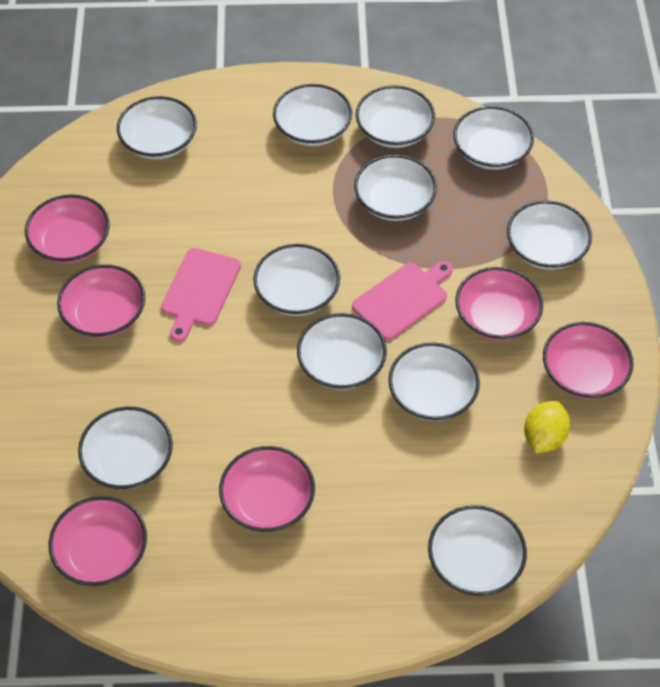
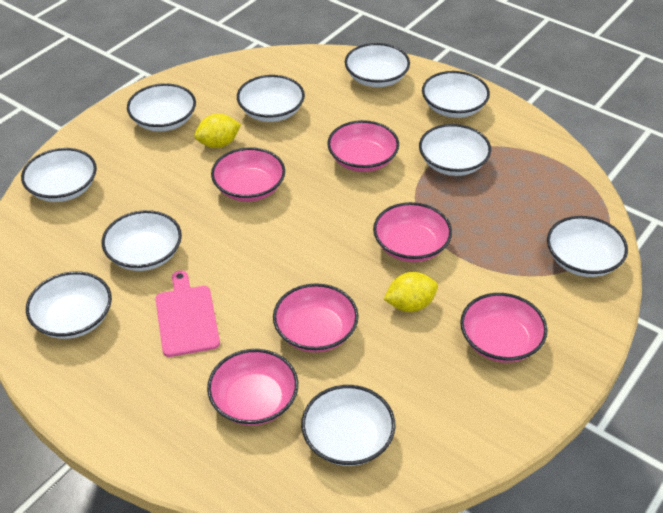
pink cutting board: [161,248,241,342] [352,261,453,340] = 2 -> [155,271,220,357] = 1
white bowl: [78,407,173,489] [117,96,197,159] [253,244,340,316] [273,84,352,146] [297,313,387,390] [354,154,437,221] [356,85,435,148] [388,342,480,421] [428,505,527,596] [453,106,534,170] [507,200,592,270] = 11 -> [21,148,97,202] [26,271,112,339] [102,210,182,271] [127,83,196,132] [237,75,305,122] [301,385,395,466] [345,43,410,87] [419,124,491,176] [422,71,490,118] [547,216,628,277] = 10
yellow lemon: [524,401,570,453] = 1 -> [194,114,241,148] [384,272,438,312] = 2

